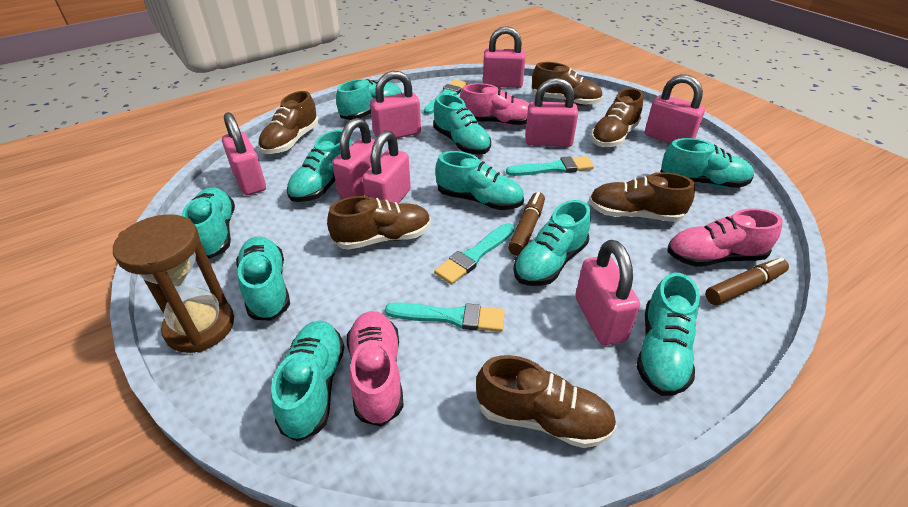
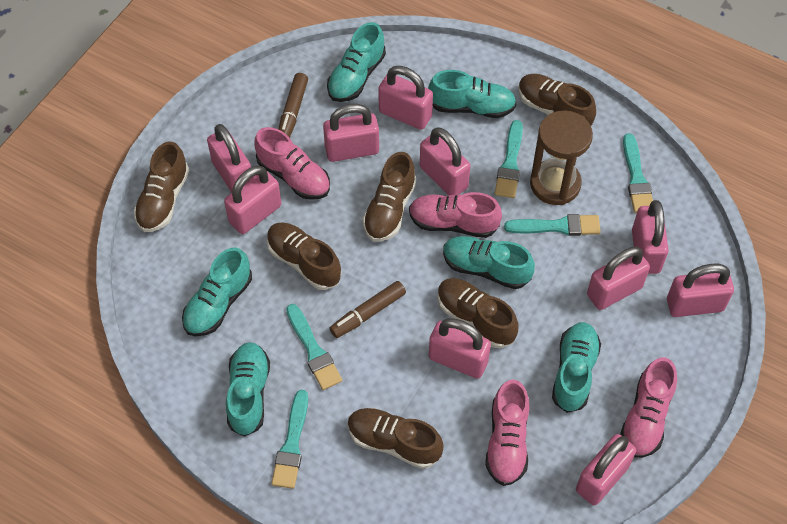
pink padlock: [222,112,266,195] [332,118,382,198] [362,130,411,204] [370,71,421,138] [483,26,525,88] [525,78,578,147] [575,240,640,345] [645,74,705,143] = 8 -> [207,124,251,192] [224,166,281,234] [323,104,379,162] [378,66,433,130] [420,127,470,195] [429,318,491,379] [576,434,636,505] [587,246,650,310] [632,200,669,274] [667,264,734,317] = 10
pink shoe: [347,311,404,427] [460,83,529,126] [667,208,783,267] = 3 -> [254,127,330,200] [409,192,502,238] [485,380,530,486] [620,357,677,458] = 4
turquoise brush: [385,302,505,332] [424,79,468,114] [434,223,515,284] [506,156,594,176] = 4 -> [271,390,308,489] [286,304,342,390] [495,120,523,198] [504,214,601,236] [623,133,653,213] = 5
turquoise shoe: [182,187,235,259] [236,236,290,321] [271,320,344,442] [287,130,352,202] [336,79,402,120] [433,94,491,155] [435,151,524,210] [514,200,591,286] [637,273,700,396] [660,138,754,188] = 10 -> [182,247,252,336] [226,342,270,437] [327,22,386,102] [428,70,516,118] [443,236,535,289] [552,322,601,413] = 6

